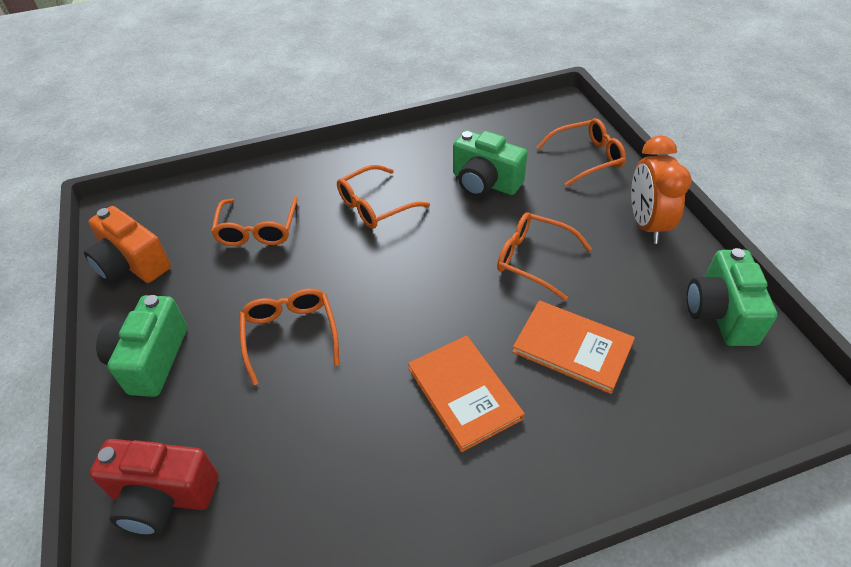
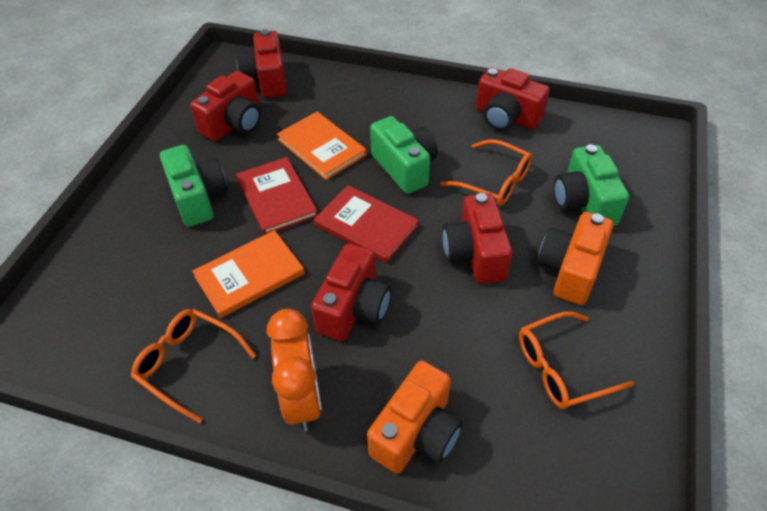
orange camera: [84,206,171,283] = 1 -> [367,361,463,474] [538,212,613,305] = 2
orange glasses: [211,197,298,246] [240,289,339,386] [337,165,430,229] [497,212,592,301] [537,118,626,187] = 5 -> [131,309,256,423] [440,139,533,206] [519,311,634,409] = 3
red book: none = 0 -> [236,157,318,235] [314,185,419,263] = 2
red camera: [89,439,219,536] = 1 -> [190,71,261,141] [236,29,287,98] [311,244,391,341] [442,193,513,284] [476,67,550,131] = 5

